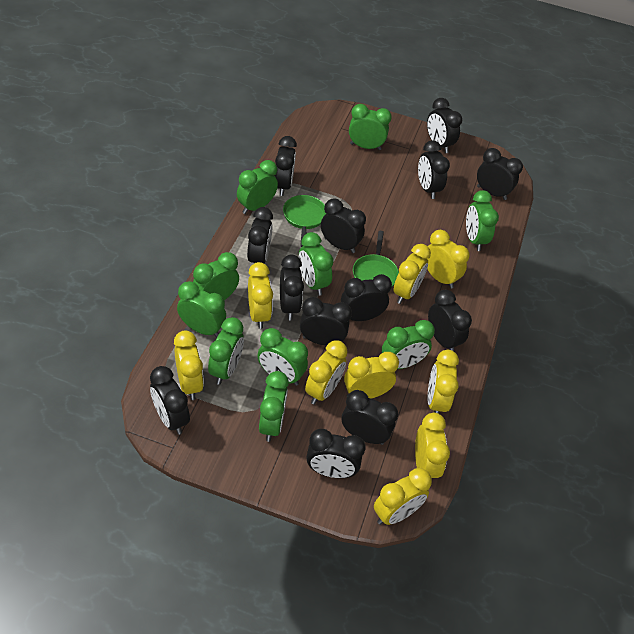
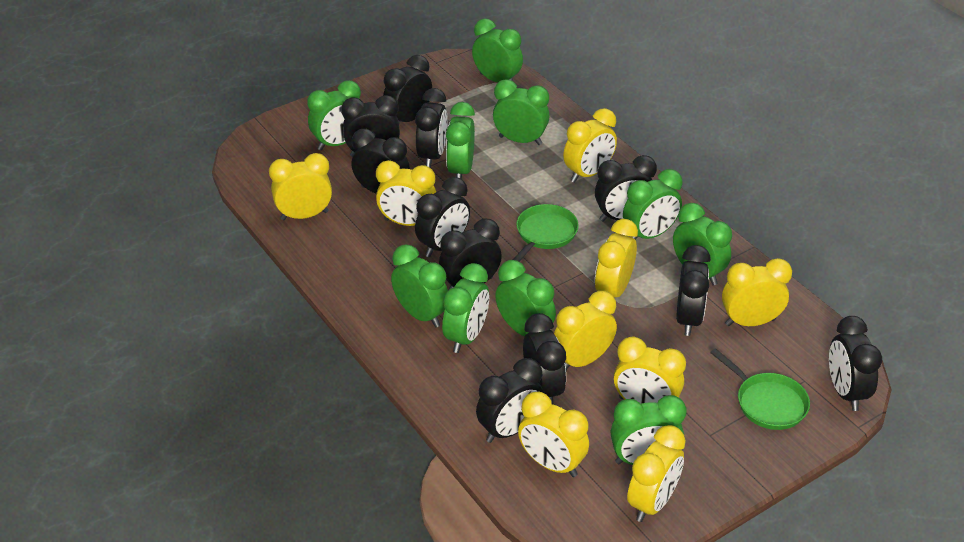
black clock: [150,366,190,435] [247,207,273,263] [275,136,297,196] [280,255,304,320] [300,297,352,345] [307,429,366,478] [321,199,366,253] [341,274,392,321] [342,390,398,445] [418,140,450,199] [427,98,462,153] [428,290,472,351] [477,148,523,200] = 13 -> [341,95,400,157] [351,129,410,194] [383,55,432,123] [415,88,448,168] [415,177,470,257] [439,219,502,290] [476,358,544,443] [523,313,566,404] [595,155,657,222] [676,245,711,336] [829,316,882,411] = 11

